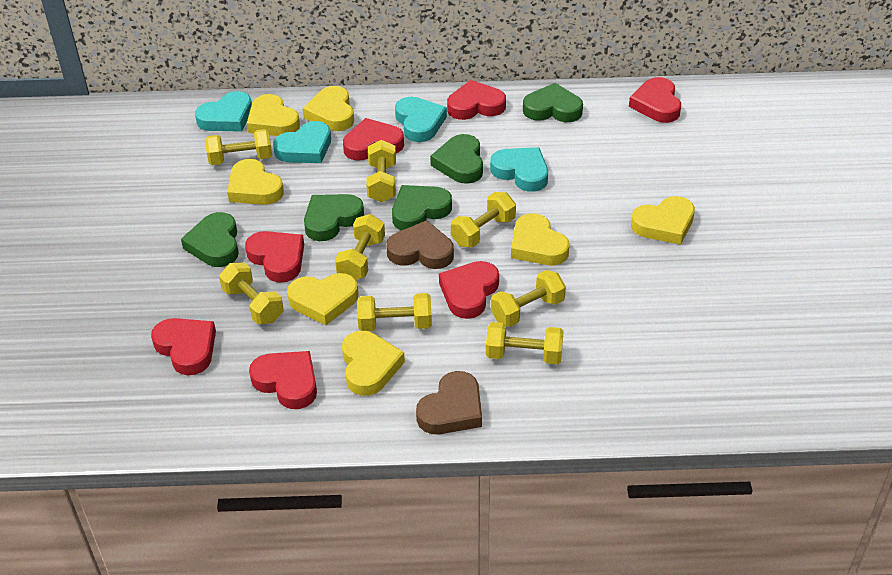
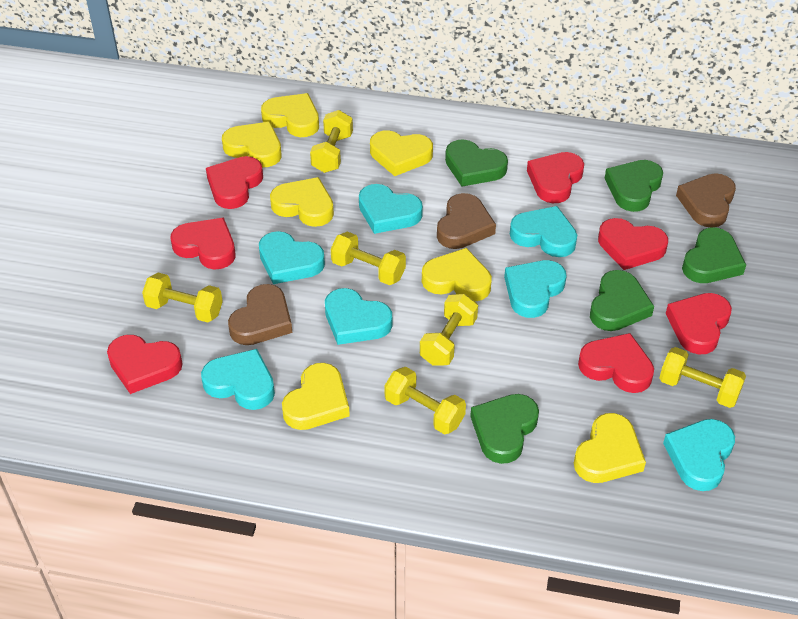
brown heart: [386,220,454,269] [416,371,482,434] = 2 -> [228,284,292,345] [437,193,496,249] [676,173,736,228] = 3
turquoise heart: [195,91,252,132] [273,121,331,163] [395,97,447,142] [490,147,548,192] = 4 -> [201,349,275,410] [259,231,325,284] [325,288,392,345] [359,184,423,234] [504,260,566,318] [510,206,577,257] [663,419,735,491] = 7
yellow dumbbell: [205,129,272,165] [219,262,284,324] [335,214,385,280] [357,293,432,331] [366,140,396,202] [451,192,516,248] [486,322,564,364] [491,270,566,327] = 8 -> [142,273,223,322] [310,110,353,173] [331,232,406,285] [385,367,466,434] [420,294,478,366] [659,347,746,408] = 6

